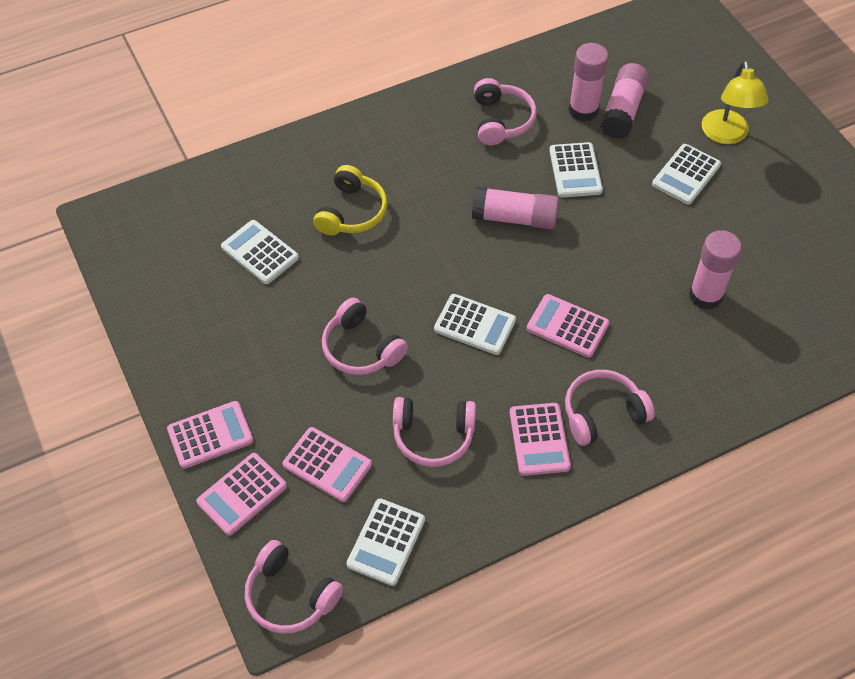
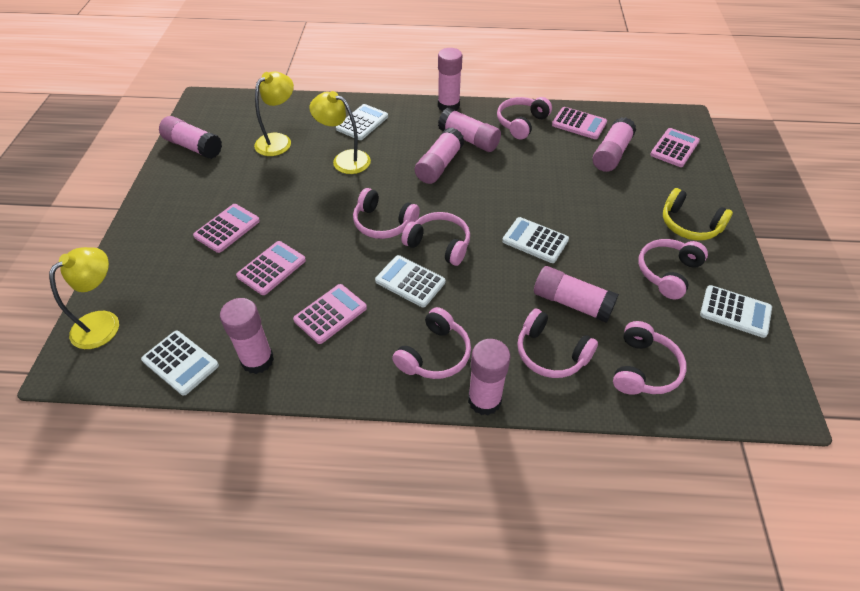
pink glue stick: [472,187,559,229] [568,43,609,122] [600,63,649,139] [689,230,742,310] = 4 -> [159,116,222,159] [220,298,274,374] [415,127,464,184] [438,48,462,111] [438,107,501,152] [468,339,511,415] [534,266,619,323] [593,117,636,172] = 8
pink headphones: [245,540,343,634] [322,298,408,375] [393,397,476,467] [474,78,537,145] [565,370,655,446] = 5 -> [353,188,420,239] [392,307,471,379] [401,212,470,266] [497,97,552,139] [517,309,598,378] [613,321,687,395] [638,239,708,299] = 7
yellow lamp: [702,60,769,144] = 1 -> [49,247,119,349] [254,71,294,156] [309,91,371,174] = 3

